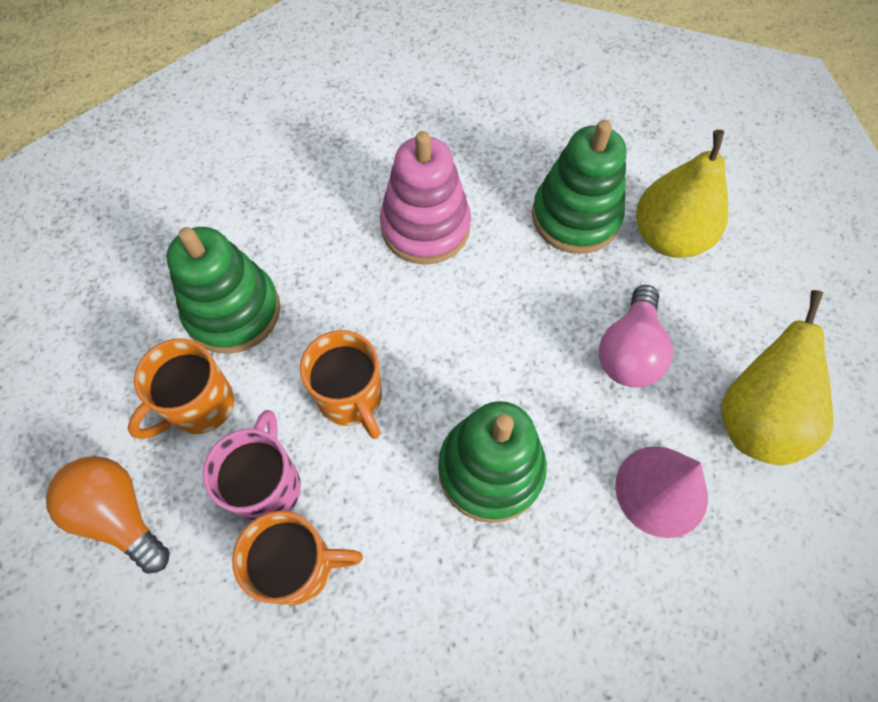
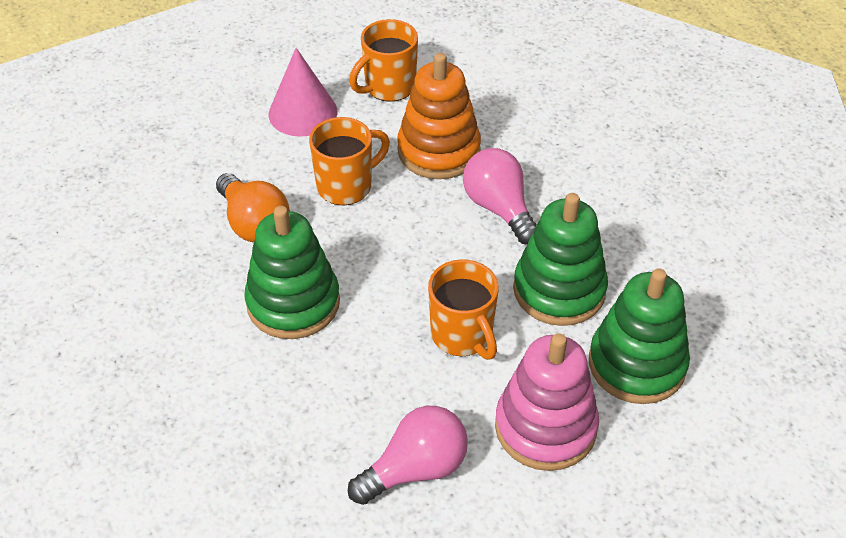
orange stacking toy: none = 0 -> [397,53,481,179] = 1
pink light bulb: [599,285,673,387] = 1 -> [348,406,468,505] [463,148,536,244] = 2
pink mug: [203,410,301,522] = 1 -> none = 0
yellow pear: [636,130,728,258] [721,290,833,466] = 2 -> none = 0

